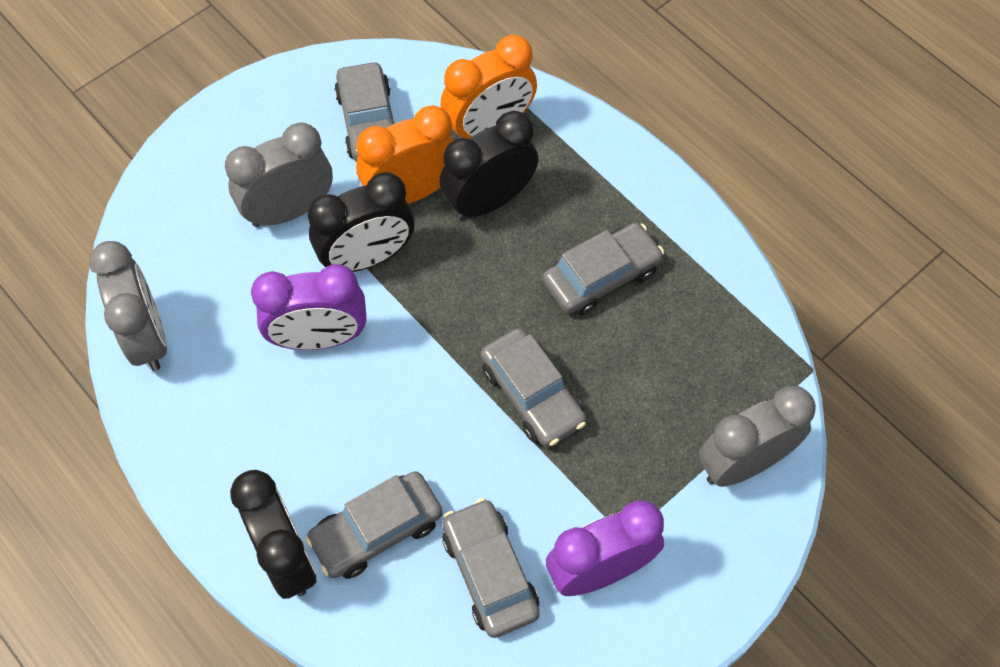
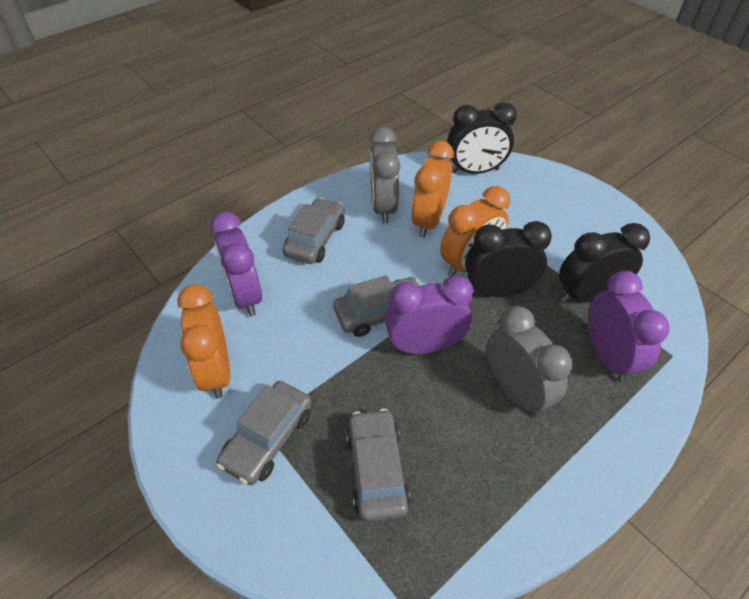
grey car: [305,471,443,579] [334,62,394,162] [442,498,540,638] [480,328,586,447] [543,223,664,315] = 5 -> [216,381,312,485] [282,198,345,264] [333,275,419,337] [346,408,410,522] = 4
grey clock: [89,241,167,371] [225,122,333,227] [699,386,816,487] = 3 -> [370,127,401,224] [487,306,573,417] = 2
orange clock: [356,105,453,204] [440,35,537,139] = 2 -> [177,284,230,398] [411,141,454,238] [440,186,510,276] = 3
purple clock: [251,264,367,350] [546,500,664,596] = 2 -> [210,212,262,316] [385,275,474,354] [588,271,669,383] = 3

